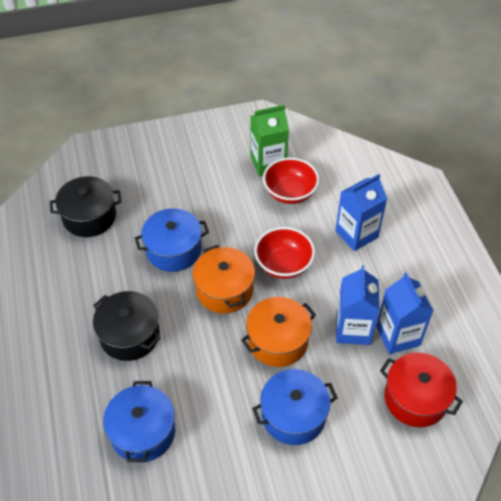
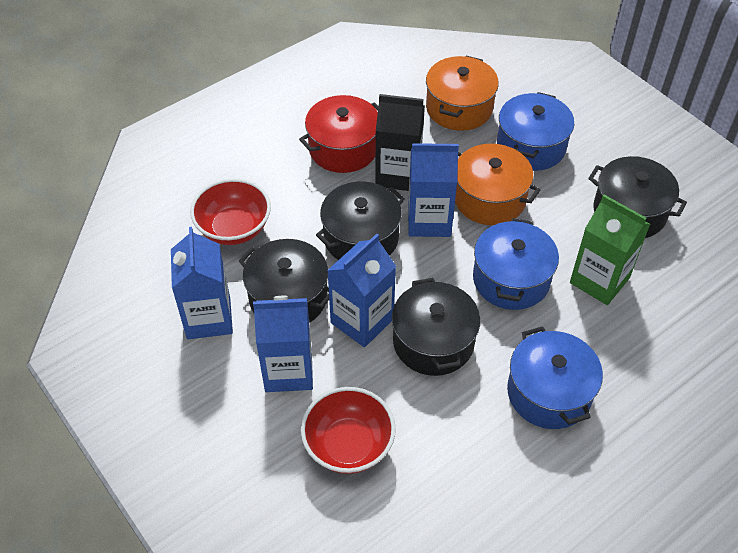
black carton: none = 0 -> [375,94,425,191] = 1
black pot: [50,176,122,237] [93,291,161,361] = 2 -> [239,239,329,323] [316,181,405,260] [392,278,480,376] [588,156,687,238] = 4
blue carton: [335,174,387,251] [336,265,380,345] [376,272,433,354] = 3 -> [171,227,233,339] [253,296,313,392] [327,234,396,347] [408,143,459,237] = 4

